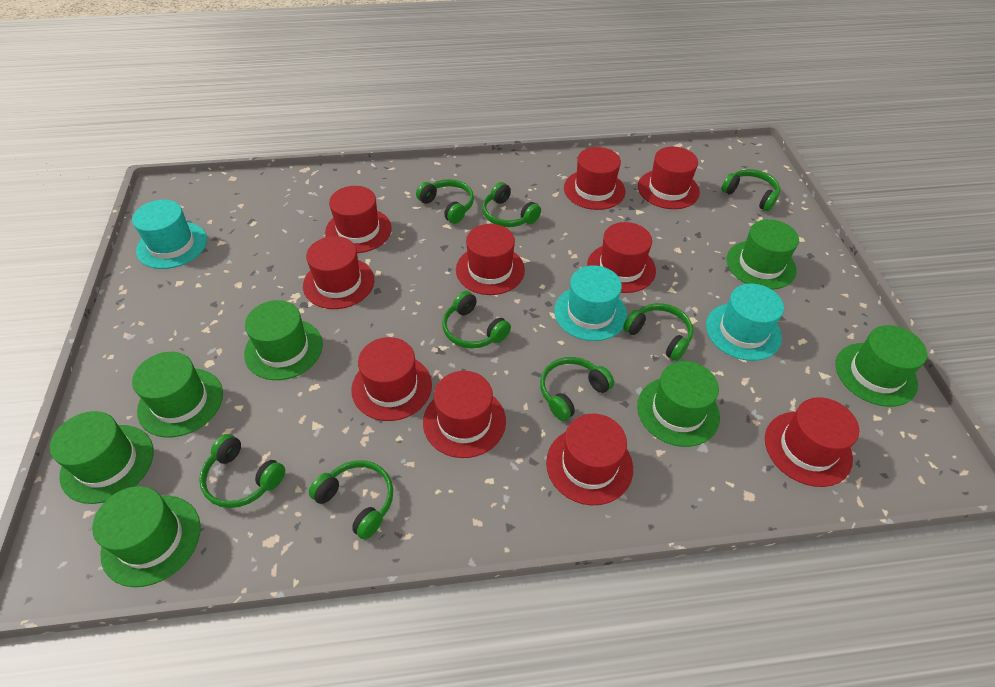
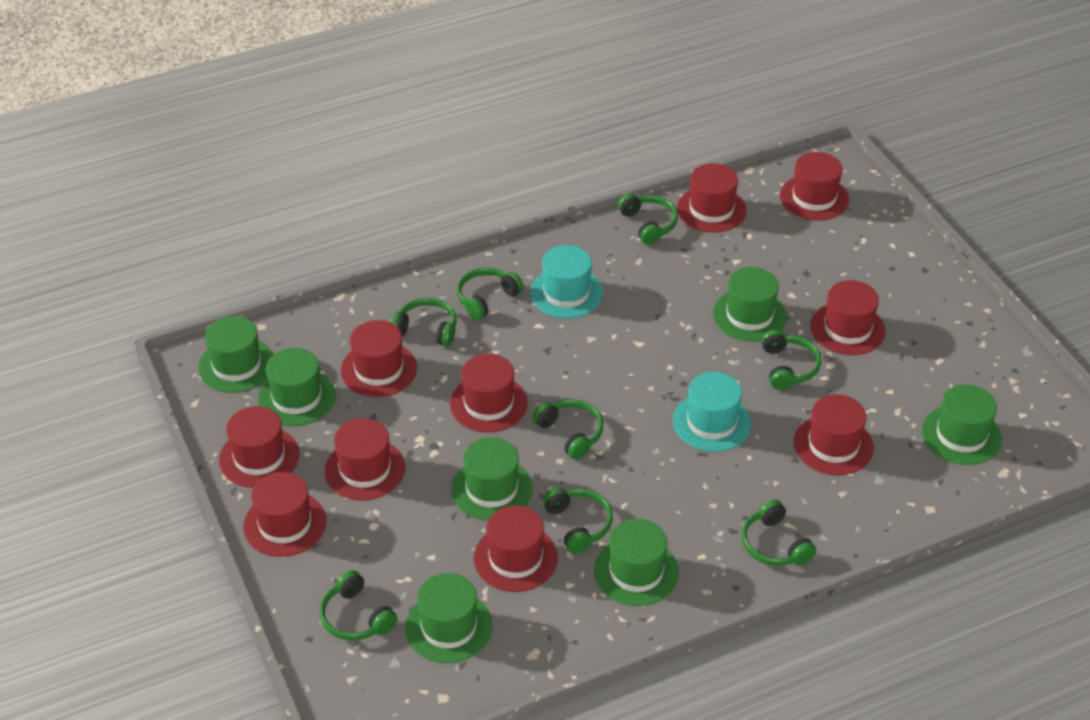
turquoise hat: [132,200,207,269] [554,265,627,341] [706,284,784,361] = 3 -> [530,245,603,318] [673,372,751,452] = 2

